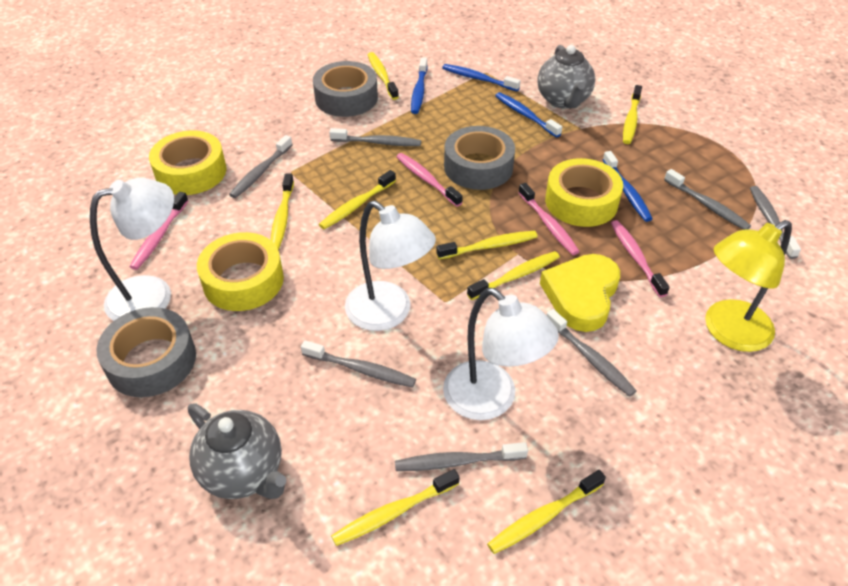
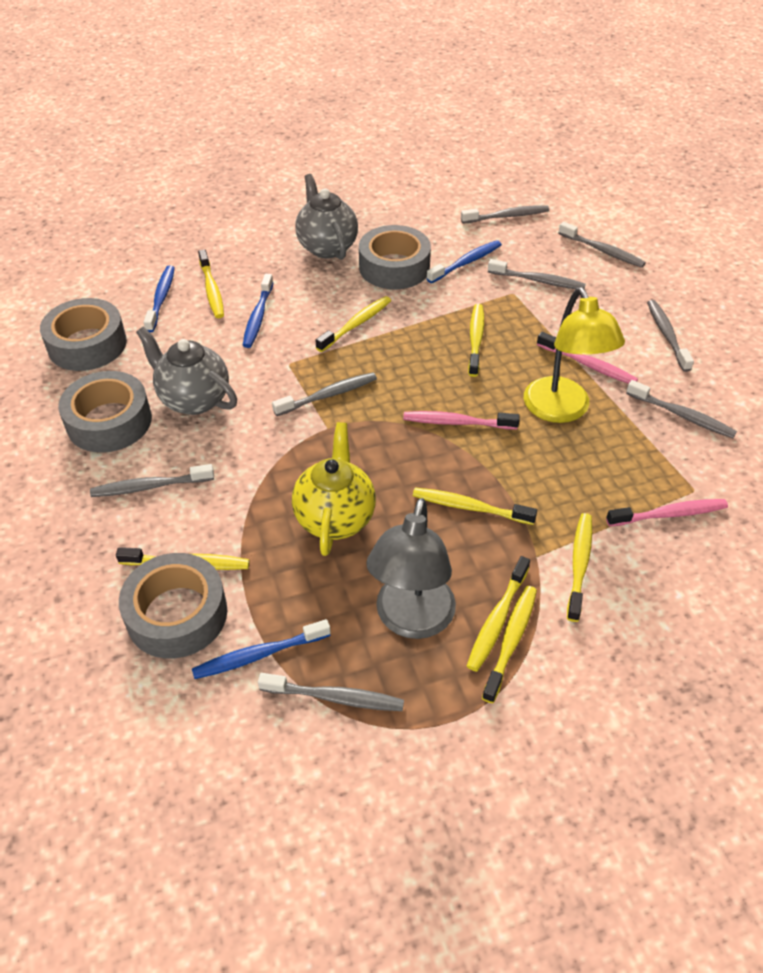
grey lamp: none = 0 -> [366,498,456,639] = 1
grey tape: [96,307,196,397] [313,61,378,117] [444,126,515,190] = 3 -> [40,298,127,371] [58,371,152,453] [119,553,227,659] [359,225,431,289] = 4
grey toothbrush: [229,135,293,198] [301,340,416,388] [329,128,421,146] [395,442,528,471] [546,309,637,397] [664,169,751,230] [750,186,801,259] = 7 -> [90,464,214,497] [258,673,404,711] [272,372,377,416] [461,205,549,224] [488,259,586,289] [558,222,646,268] [626,380,737,438] [647,300,694,372] = 8
pink toothbrush: [129,192,188,270] [396,153,463,207] [518,183,580,255] [611,220,670,297] = 4 -> [403,411,519,429] [537,332,638,384] [606,499,728,527] = 3
white lamp: [90,178,174,321] [345,201,436,331] [443,288,559,420] = 3 -> none = 0
yellow heart: [540,254,620,332] = 1 -> none = 0
yellow tape: [149,130,226,195] [197,232,284,311] [545,158,623,227] = 3 -> none = 0
yellow teapot: none = 0 -> [292,422,376,556] = 1

